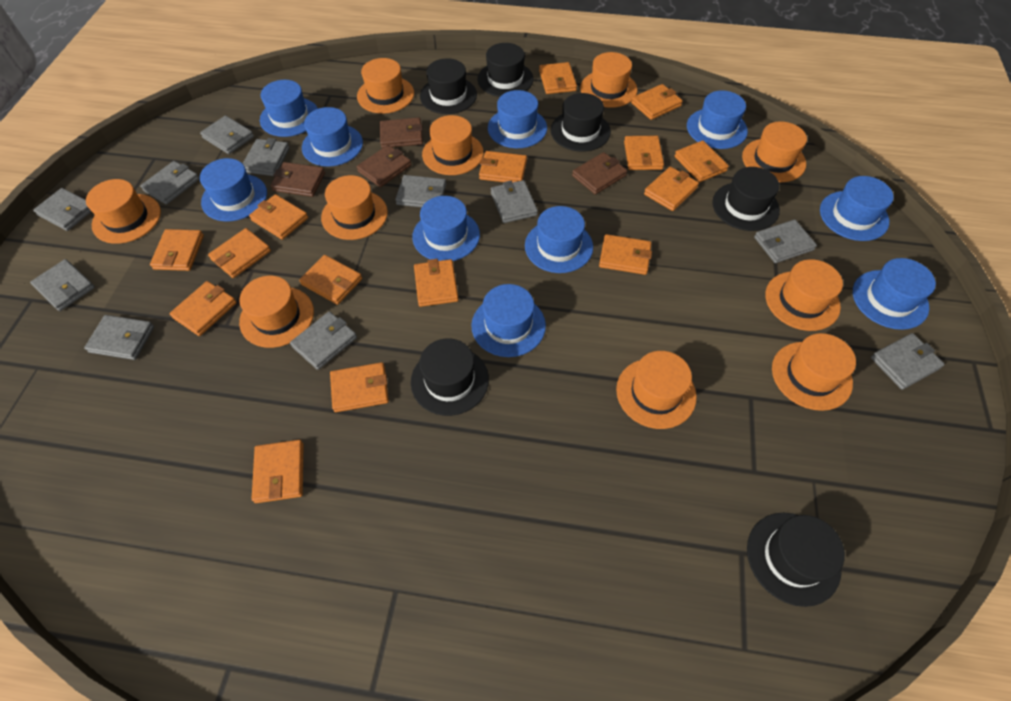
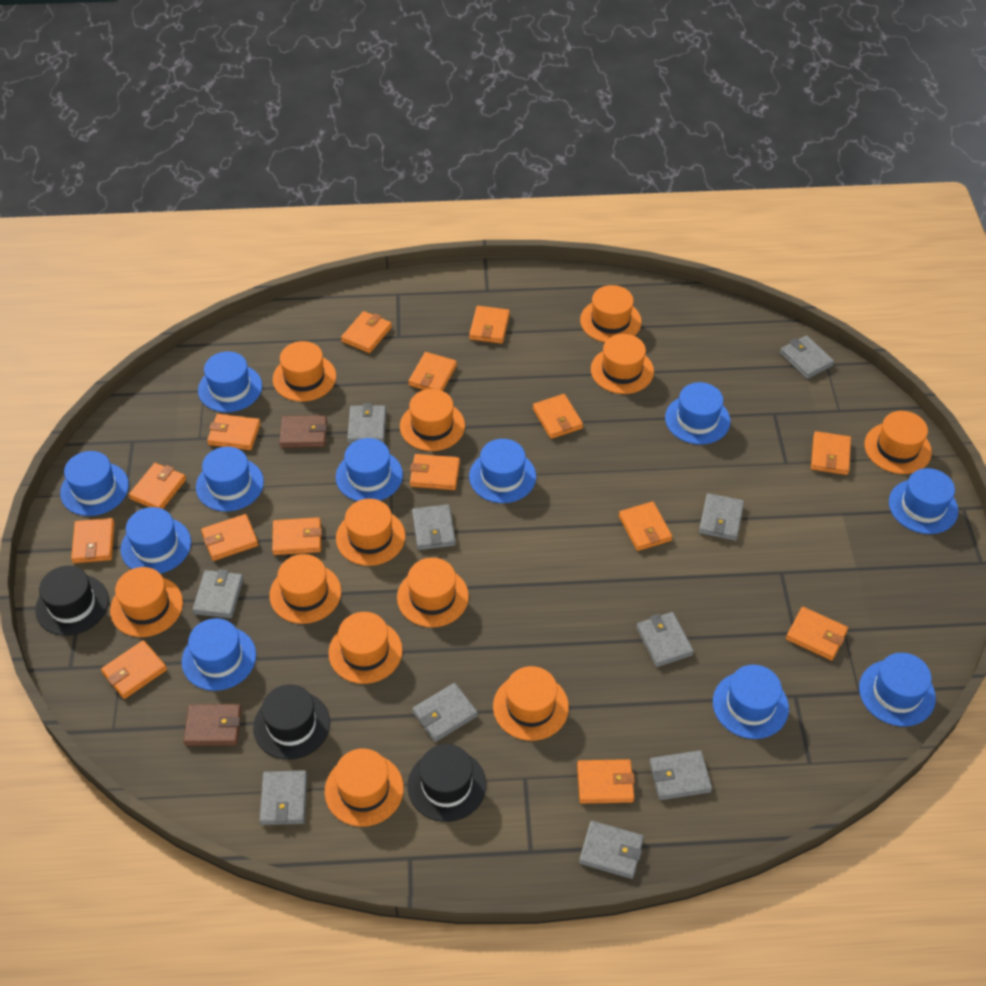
black hat: [411,338,489,416] [420,58,477,114] [477,43,533,97] [551,93,611,152] [712,167,780,231] [747,513,845,607] = 6 -> [35,566,109,636] [253,684,330,760] [407,744,486,822] = 3
blue hat: [200,158,267,221] [260,80,318,137] [302,107,363,166] [412,196,480,261] [471,284,546,357] [488,90,547,148] [525,206,593,273] [687,91,748,149] [820,176,894,241] [853,258,936,330] = 10 -> [60,451,129,516] [121,507,191,574] [182,618,256,691] [196,447,264,512] [198,351,262,412] [336,438,403,501] [469,439,536,503] [665,382,730,444] [713,665,789,739] [859,653,936,726] [889,468,958,534] = 11
brown wallet: [271,162,325,197] [357,145,412,187] [380,118,423,148] [572,152,627,195] = 4 -> [184,704,241,746] [279,415,327,448] = 2
grey wallet: [30,259,95,311] [33,188,92,231] [84,315,154,360] [140,161,199,204] [200,116,254,154] [243,138,290,176] [290,311,357,370] [395,175,446,208] [491,180,538,223] [754,220,817,263] [871,333,945,390] = 11 -> [192,569,243,618] [259,770,307,825] [347,403,386,444] [412,504,456,550] [412,683,478,742] [579,821,644,879] [636,612,694,667] [649,750,712,800] [699,493,744,541] [780,335,834,379] = 10
orange hat: [86,179,161,244] [239,276,314,348] [321,175,388,240] [357,58,414,114] [422,115,484,175] [580,52,637,108] [616,351,697,429] [742,121,807,182] [765,259,843,331] [772,333,856,411] = 10 -> [110,567,183,637] [269,554,341,624] [273,341,336,402] [325,748,404,827] [328,612,403,684] [336,499,405,566] [397,558,469,627] [400,389,465,451] [493,666,569,741] [580,285,642,343] [591,334,654,394] [865,411,932,474] = 12

